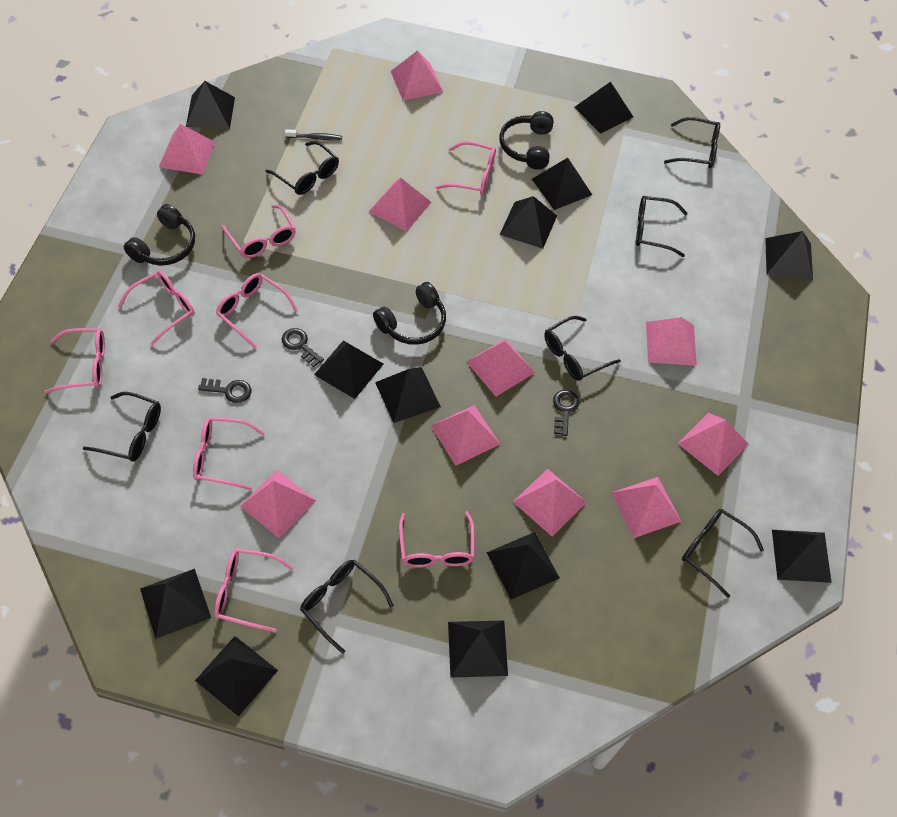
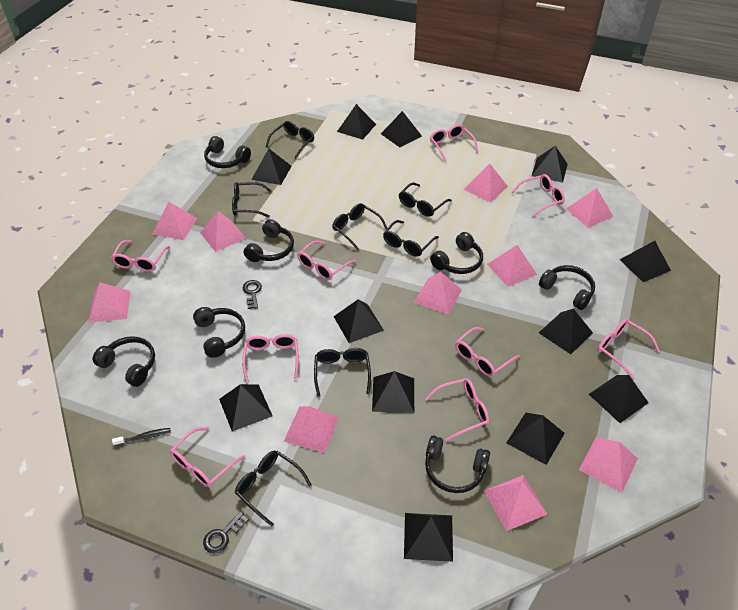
black headphones: [124,204,195,265] [373,282,446,345] [499,111,554,170] = 3 -> [93,336,155,387] [193,307,245,358] [204,136,251,168] [244,219,294,262] [425,436,490,493] [430,232,483,274] [539,265,595,310] = 7
black key: [198,378,251,403] [282,328,324,367] [553,390,579,436] = 3 -> [203,511,249,554] [243,280,262,309] = 2
pink glasses: [45,328,105,394] [118,270,195,346] [193,417,265,490] [214,548,294,633] [216,273,298,348] [222,205,296,258] [399,511,475,568] [436,141,496,195] = 8 -> [111,240,170,272] [170,427,245,487] [242,334,299,382] [298,241,356,280] [425,378,489,441] [430,124,478,162] [455,327,520,377] [512,174,565,217] [598,319,660,378] = 9

